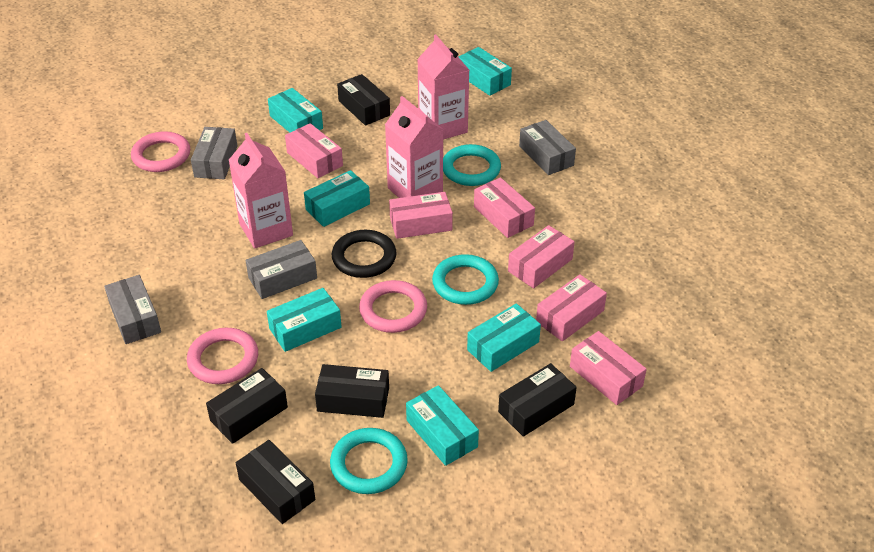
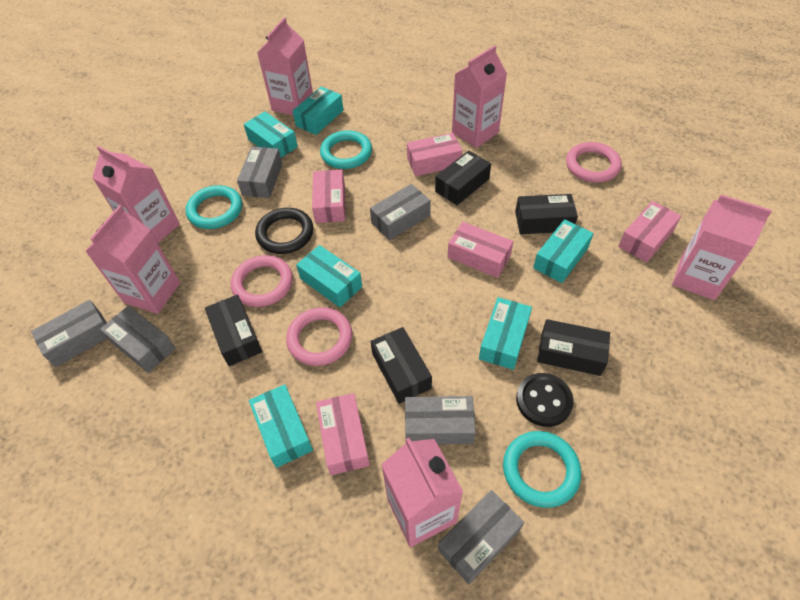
black button: none = 0 -> [516,373,574,427] = 1
grey box: [104,275,161,344] [191,127,237,179] [246,240,317,299] [519,120,576,175] = 4 -> [31,300,107,367] [100,306,176,373] [237,147,282,198] [370,184,431,240] [405,396,476,444] [438,490,524,584] = 6
pink box: [285,123,343,178] [389,192,453,239] [474,177,535,238] [508,225,575,288] [536,274,607,341] [570,331,647,405] = 6 -> [312,169,345,223] [316,393,370,475] [407,133,463,176] [448,222,513,278] [618,201,681,263] = 5
pink carton: [229,133,293,249] [385,96,444,198] [417,34,469,140] = 3 -> [85,205,180,314] [92,146,180,243] [257,17,313,116] [381,438,463,547] [452,45,507,148] [672,195,772,300] = 6

